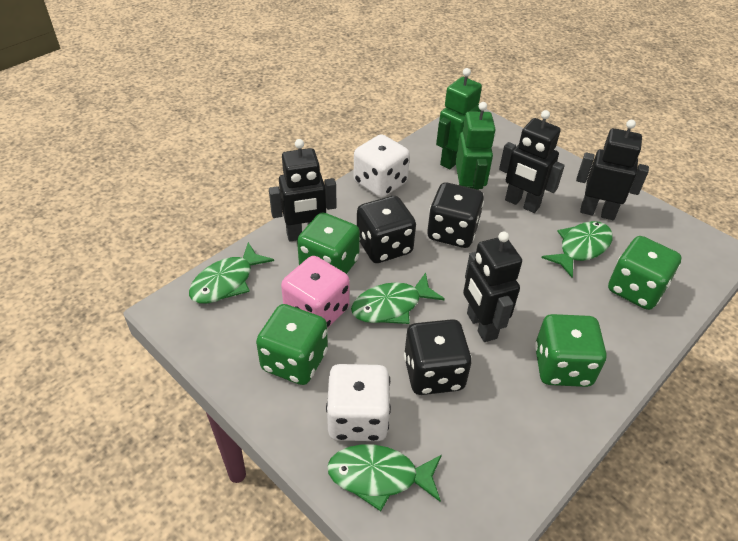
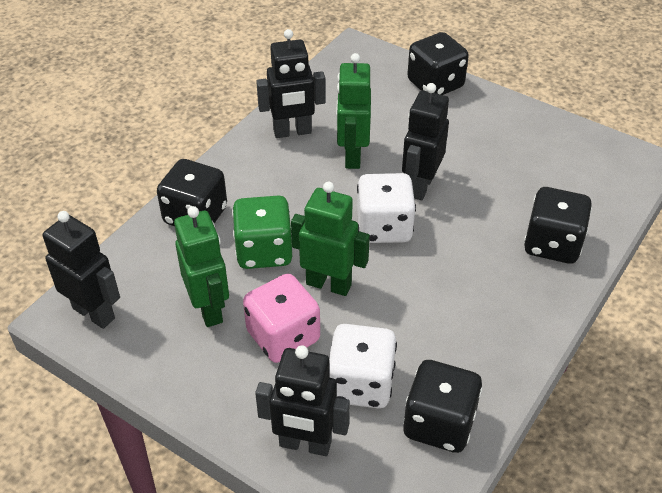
black dice: [357,196,416,263] [404,319,472,395] [427,183,484,248] = 3 -> [157,159,227,226] [403,360,482,453] [407,32,469,95] [524,187,592,264] = 4
green dice: [256,304,328,385] [297,212,360,274] [535,314,607,387] [608,236,682,310] = 4 -> [232,195,292,269] = 1
green fish: [189,242,274,304] [327,445,442,511] [351,273,445,324] [542,221,613,278] = 4 -> none = 0
green robot: [436,68,482,170] [455,102,496,190] = 2 -> [174,206,229,327] [291,182,370,296] [336,53,371,169] = 3

